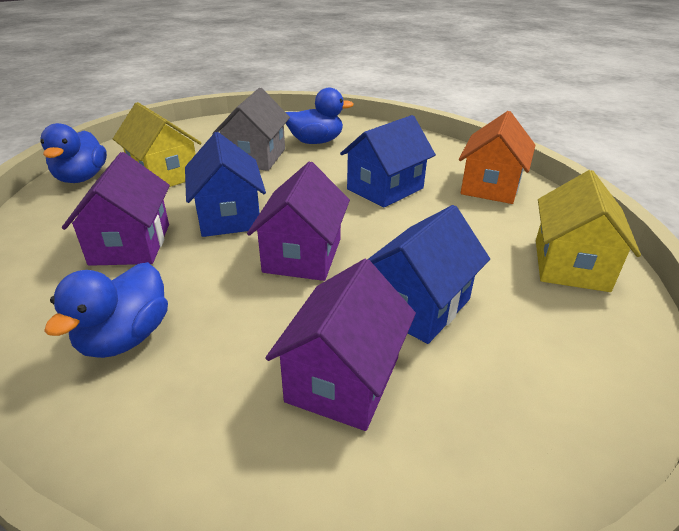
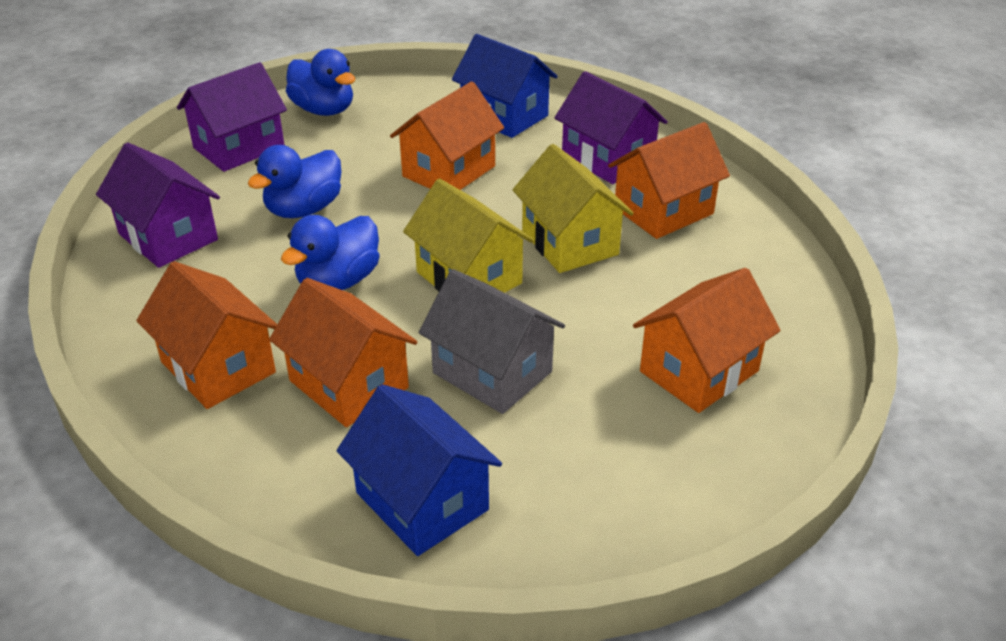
blue house: [185,132,266,237] [340,115,436,208] [368,205,490,344] = 3 -> [336,384,502,556] [452,34,558,138] = 2
orange house: [459,111,536,204] = 1 -> [136,261,277,409] [269,278,417,427] [390,82,504,190] [608,122,730,239] [633,268,781,413] = 5

